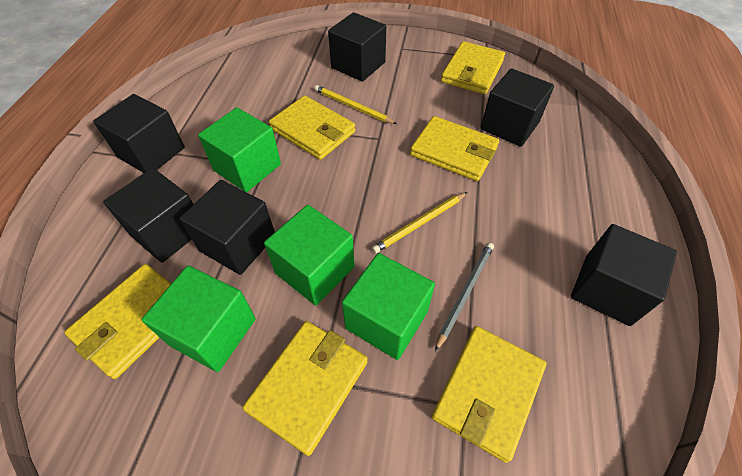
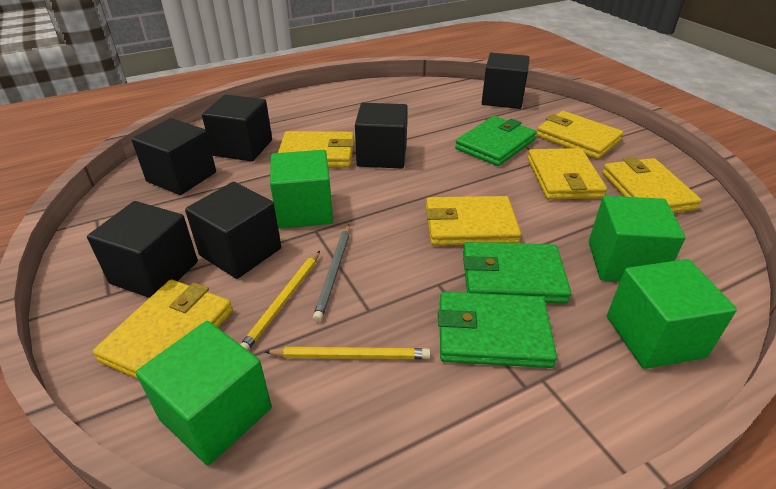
green wallet: none = 0 -> [438,292,557,368] [455,116,537,166] [463,242,571,303] = 3

